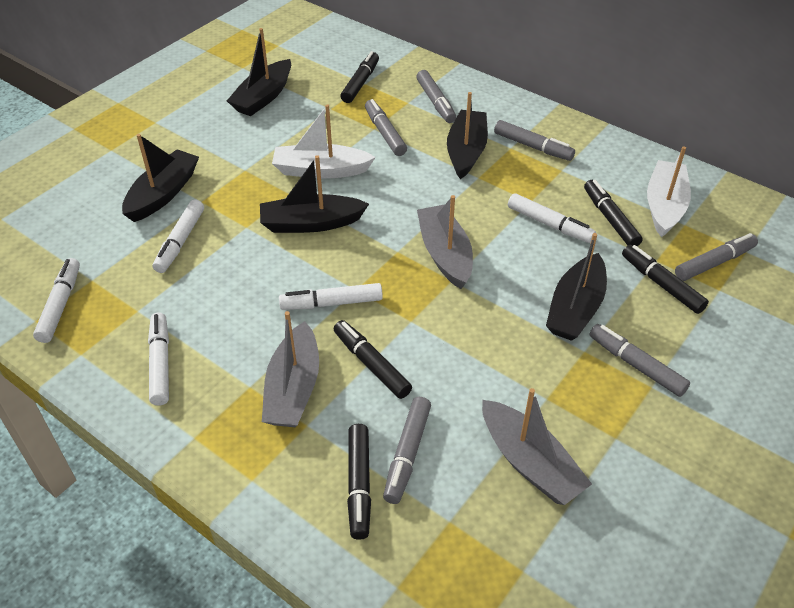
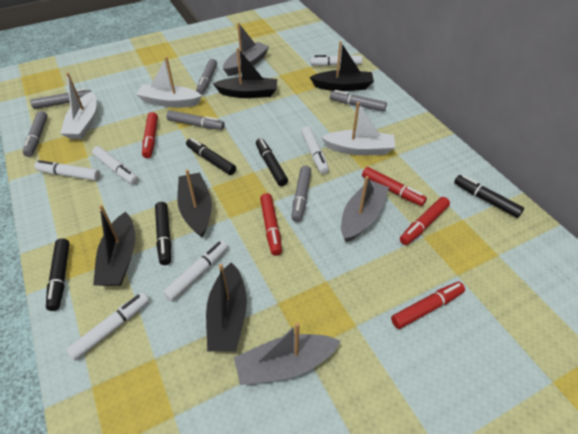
red marker: none = 0 -> [142,112,158,158] [260,193,282,256] [362,167,427,206] [391,282,465,329] [400,197,450,245] = 5
white boat: [272,104,376,179] [647,146,691,237] = 2 -> [60,73,96,139] [136,57,202,108] [321,102,395,155] = 3
white marker: [33,258,80,343] [148,312,169,406] [153,200,204,273] [279,283,383,310] [508,193,596,243] = 5 -> [34,160,100,181] [66,292,149,361] [92,146,139,184] [163,240,228,301] [301,126,329,174] [310,55,362,66] = 6

